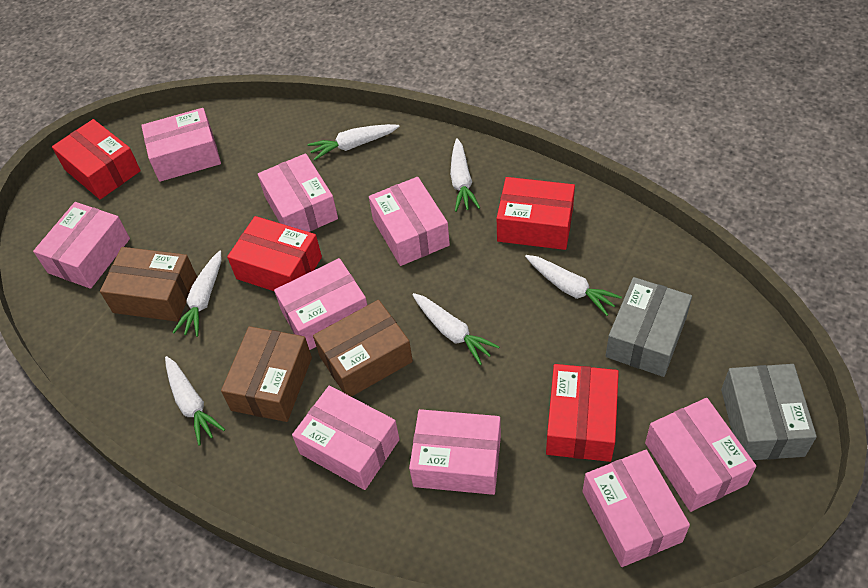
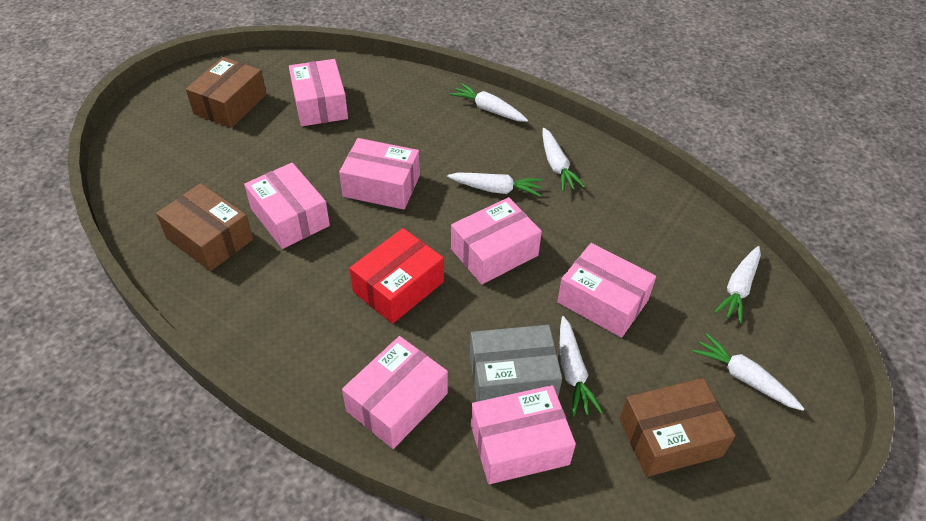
grey box: [606,277,692,377] [721,364,817,460] = 2 -> [470,325,562,402] = 1
pink box: [33,202,130,289] [141,108,221,182] [258,153,338,232] [274,258,367,350] [292,386,400,490] [369,177,450,266] [409,409,501,495] [583,450,690,567] [645,398,756,512] = 9 -> [244,163,330,249] [289,59,348,126] [339,138,420,210] [342,336,448,449] [451,197,542,284] [471,385,576,484] [557,243,656,338] = 7
red box: [52,119,141,200] [227,216,322,291] [497,177,575,250] [546,364,619,462] = 4 -> [350,228,444,324] = 1

